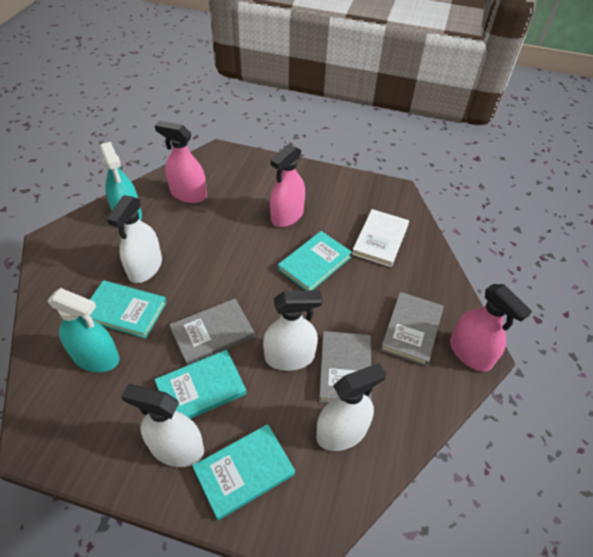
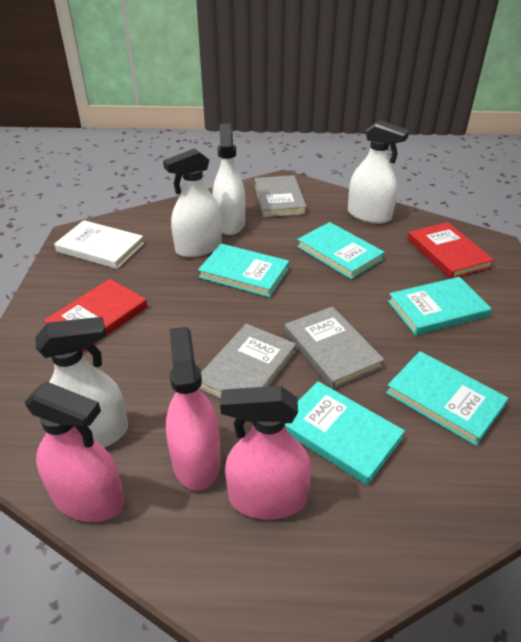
red book: none = 0 -> [43,279,147,352] [408,222,494,279] = 2
turquoise book: [90,280,167,338] [155,350,247,419] [192,424,295,520] [278,231,352,290] = 4 -> [198,243,289,297] [285,381,405,485] [297,222,385,279] [386,351,509,446] [388,277,491,335] = 5
turquoise spray bottle: [48,288,120,372] [100,142,142,220] = 2 -> none = 0

